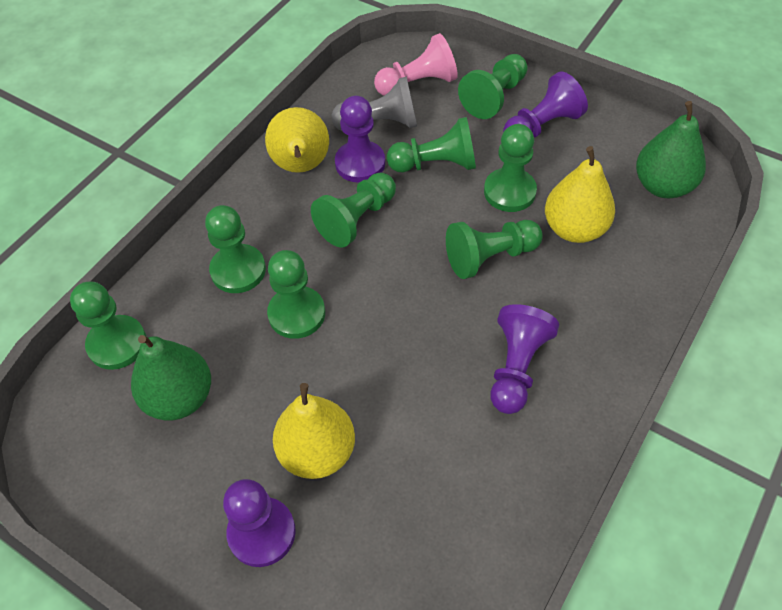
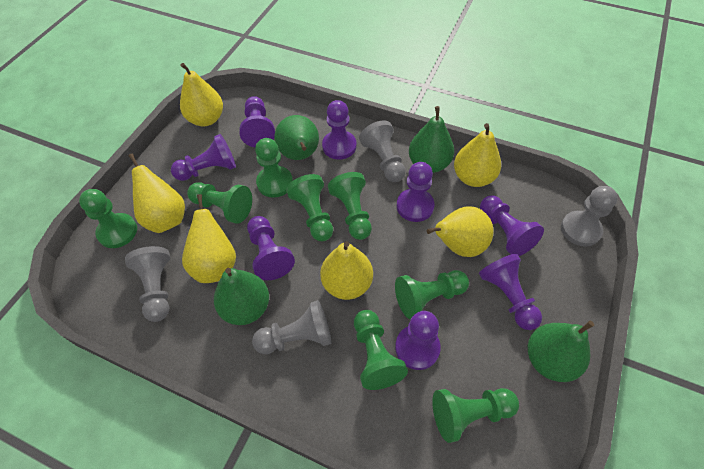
green pear: [131,335,211,421] [636,101,706,198] = 2 -> [214,268,269,325] [274,115,319,160] [409,106,454,173] [528,321,594,382] = 4
grey pawn: [332,77,417,131] = 1 -> [125,246,170,322] [252,300,331,354] [359,120,406,182] [561,186,618,246] = 4
pink pawn: [374,33,458,96] = 1 -> none = 0
purple pawn: [223,479,296,567] [335,96,385,183] [490,304,559,414] [503,71,588,137] = 4 -> [171,134,236,181] [239,96,275,147] [247,216,295,280] [322,100,357,160] [395,311,441,370] [397,162,434,222] [479,254,542,330] [480,196,544,256] = 8
yellow pear: [265,107,329,173] [273,383,355,479] [545,146,615,243] = 3 -> [129,154,185,233] [180,63,223,126] [182,194,236,283] [320,241,373,300] [427,206,494,257] [454,123,501,187] = 6

